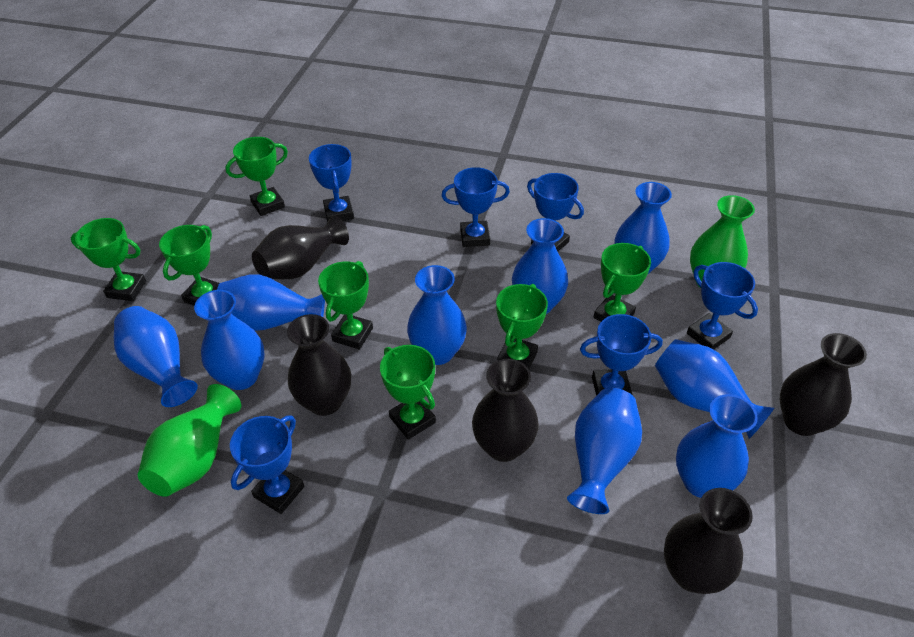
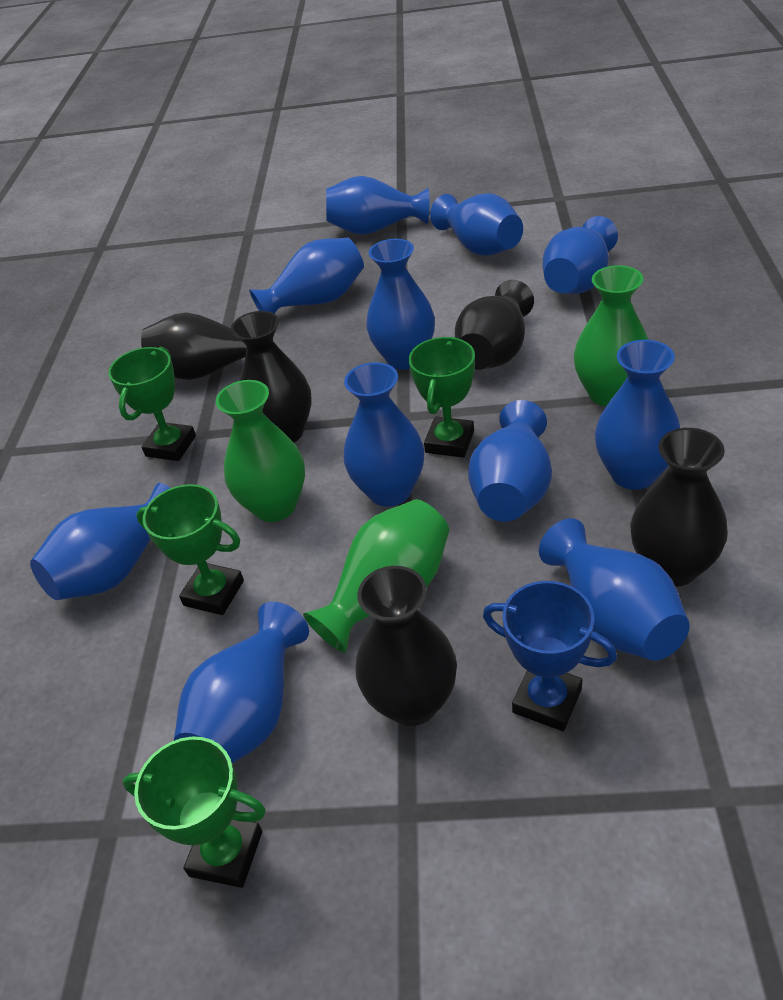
blue trophy: [230,416,304,514] [309,144,354,222] [441,167,510,247] [527,173,584,252] [580,314,663,396] [687,262,758,350] = 6 -> [483,581,617,731] = 1
blue vase: [114,306,198,407] [194,290,265,390] [217,274,325,331] [407,265,467,365] [512,218,568,314] [567,388,642,514] [615,182,672,274] [655,339,774,439] [676,394,758,498] = 9 -> [30,483,170,600] [174,602,309,764] [249,238,364,314] [326,176,430,235] [343,362,424,507] [366,239,435,370] [430,193,523,256] [468,400,552,522] [539,518,690,661] [542,216,618,294] [595,340,680,490] = 11
green trophy: [71,218,146,301] [159,225,219,306] [226,137,288,216] [318,261,373,349] [380,345,436,440] [496,284,548,369] [594,243,651,322] = 7 -> [108,347,196,461] [123,736,266,888] [136,484,244,615] [409,337,475,458] = 4
green vase: [138,384,241,497] [690,195,755,288] = 2 -> [216,380,305,522] [303,499,449,653] [574,265,648,406] = 3

